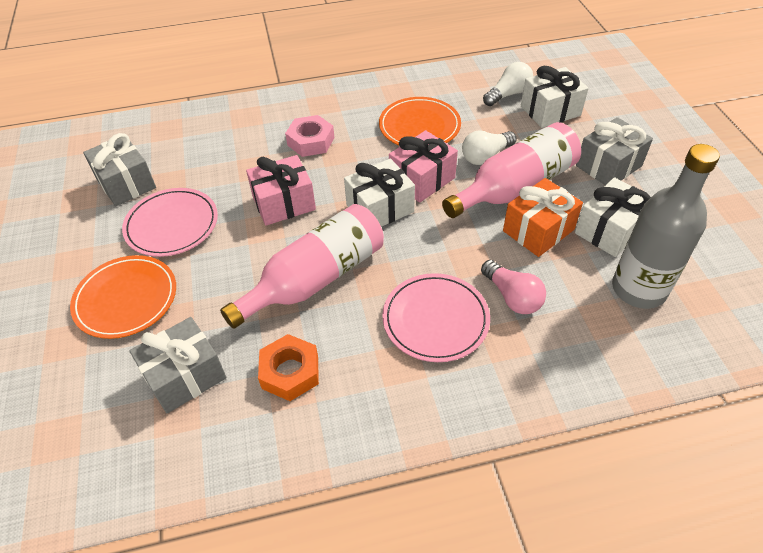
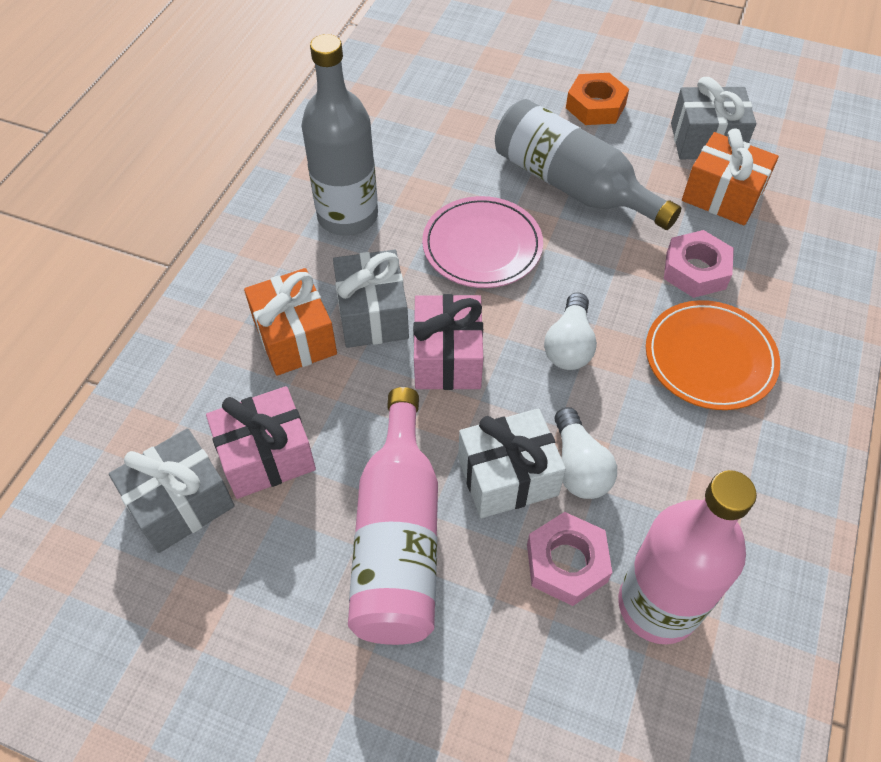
grey bottle: [612,144,720,309] = 1 -> [301,34,378,236] [495,99,681,230] = 2
orange gift: [503,178,583,257] = 1 -> [244,268,337,376] [682,128,779,225] = 2
orange plate: [70,255,176,339] [379,97,461,145] = 2 -> [646,300,780,410] = 1
pink light bulb: [481,260,546,314] = 1 -> none = 0
pink nut: [285,115,335,157] = 1 -> [527,512,613,606] [664,230,734,298] = 2
pink plate: [122,188,218,257] [382,273,490,362] = 2 -> [422,196,543,288] = 1
white gift: [344,159,415,227] [521,66,589,128] [575,177,651,257] = 3 -> [458,409,566,518] = 1

